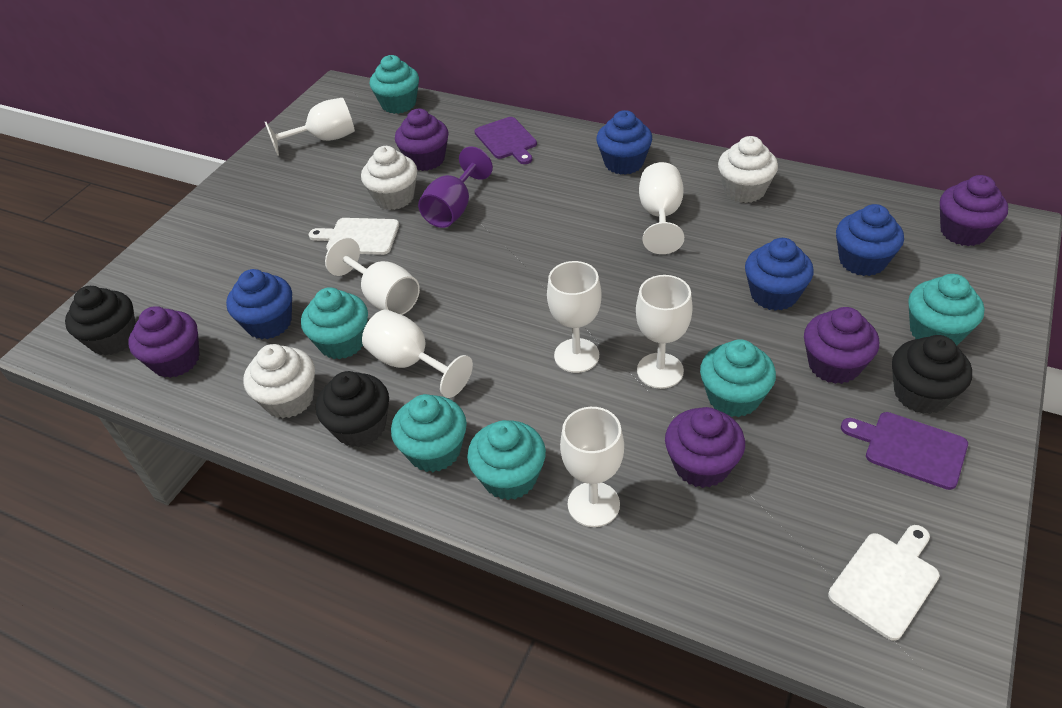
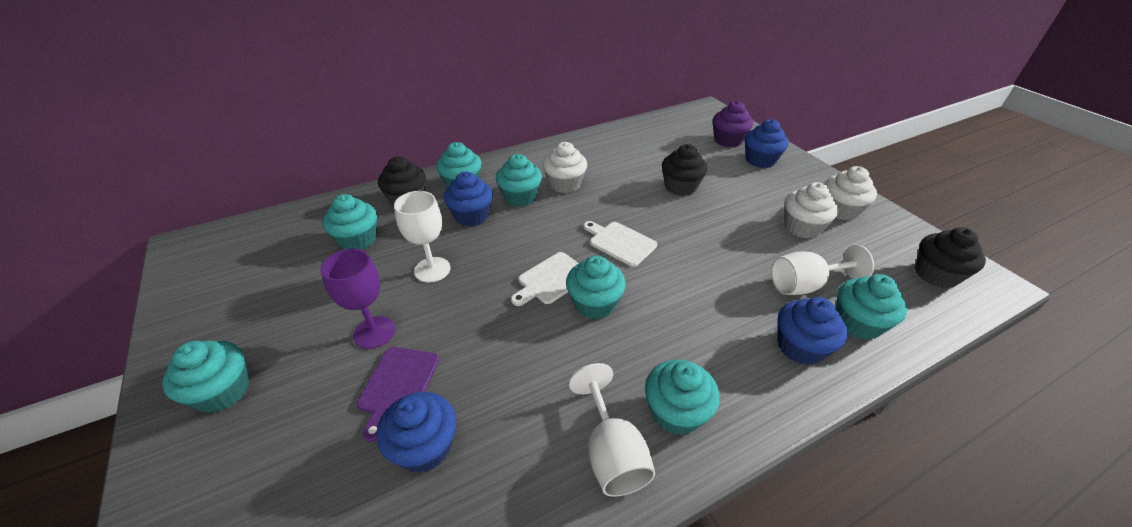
purple cupcake: [128,306,200,378] [395,109,449,171] [665,407,745,488] [804,307,879,384] [940,175,1008,246] = 5 -> [713,101,753,147] = 1
purple cutting board: [475,117,537,164] [841,412,968,490] = 2 -> [357,347,439,442] = 1
turquoise cupcake: [301,287,368,359] [370,55,419,114] [391,394,467,472] [467,420,546,500] [700,339,776,417] [908,274,984,346] = 6 -> [162,341,249,413] [323,194,377,250] [436,142,482,188] [496,154,542,207] [566,255,626,320] [645,360,719,435] [836,274,907,340] = 7
white goblet: [265,98,355,156] [325,238,420,315] [362,310,473,398] [547,261,601,373] [560,407,624,527] [636,275,693,389] [639,162,684,254] = 7 -> [394,191,450,283] [569,363,655,497] [771,245,874,295] = 3

